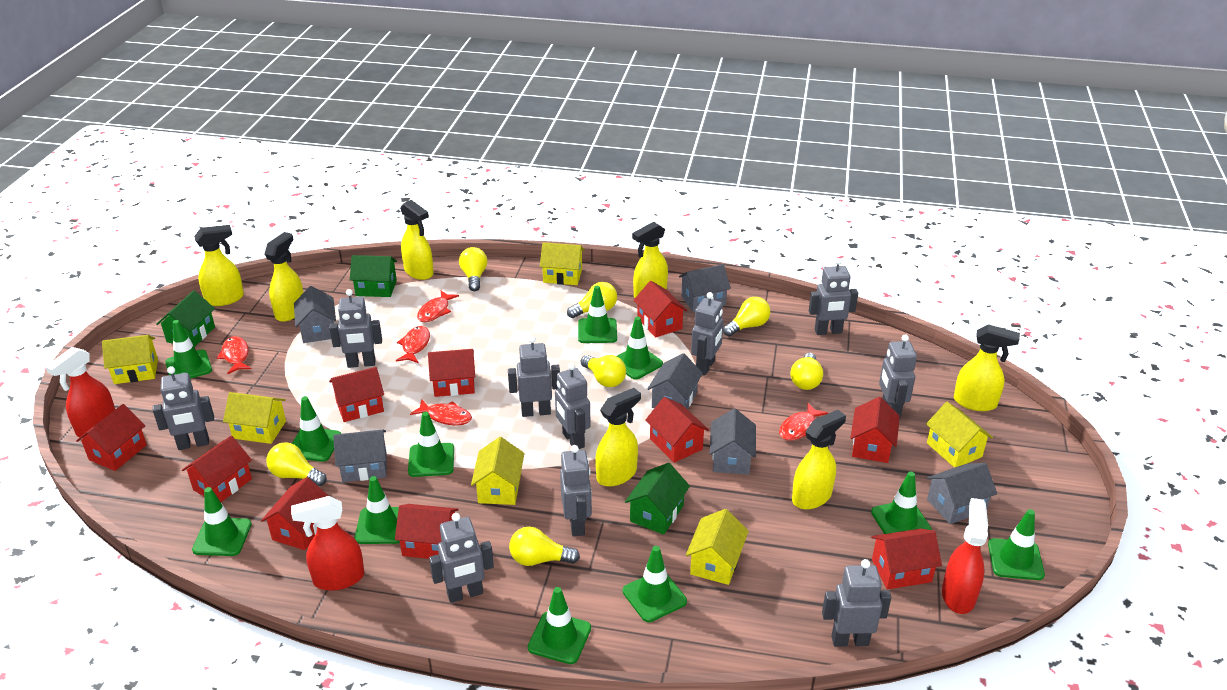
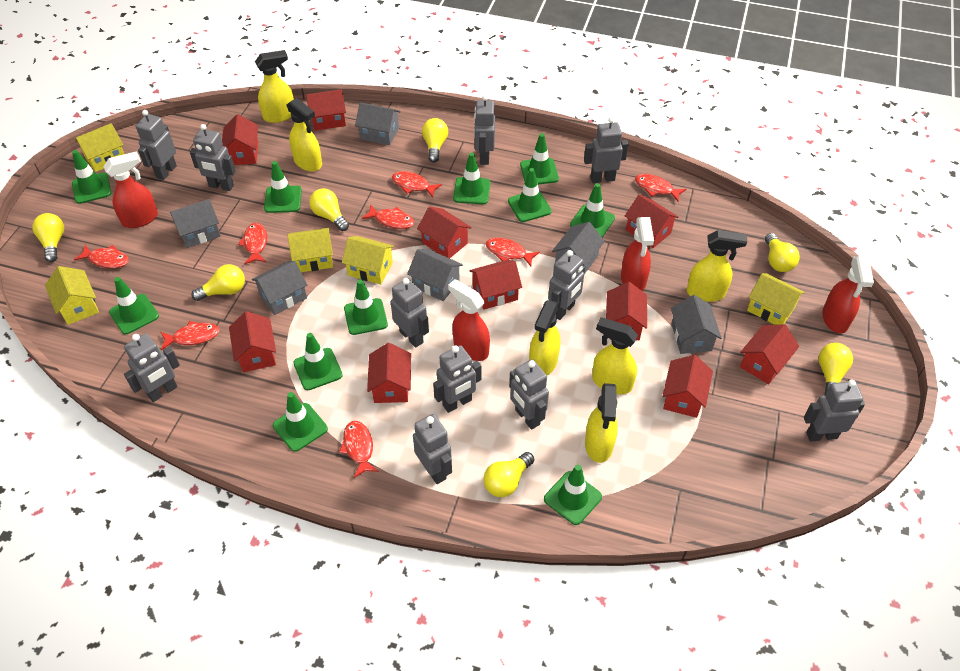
green house: [156,290,215,347] [350,255,397,297] [625,463,690,535] = 3 -> none = 0
grey robot: [153,366,214,450] [329,289,382,368] [429,513,494,603] [508,336,560,417] [555,363,591,449] [560,445,592,537] [691,292,724,376] [809,258,858,335] [822,559,891,647] [879,334,917,420] = 10 -> [124,333,180,402] [136,110,177,180] [190,124,236,191] [391,278,429,348] [413,414,452,484] [433,345,481,413] [474,95,495,165] [509,359,549,430] [548,250,585,320] [584,117,628,183] [804,379,865,442] = 11
red fish: [217,336,252,374] [396,326,430,363] [410,399,472,426] [417,291,459,322] [779,403,828,441] = 5 -> [74,245,129,268] [161,321,220,351] [238,223,267,264] [339,421,379,478] [362,204,414,229] [392,171,442,198] [486,237,540,266] [635,174,686,202] = 8
red spray bottle: [45,347,115,438] [291,496,364,591] [942,498,988,614] = 3 -> [104,151,158,228] [448,279,490,361] [621,217,654,291] [822,256,874,334] = 4
yellow house: [102,335,158,384] [223,392,286,444] [471,437,525,505] [540,242,584,285] [686,509,749,585] [926,402,993,468] = 6 -> [45,266,99,325] [75,123,124,172] [287,228,333,272] [342,236,395,284] [747,273,805,325] = 5
yellow spray bottle: [194,225,244,306] [264,232,304,322] [400,200,434,280] [595,388,641,487] [632,222,668,298] [792,410,846,510] [954,324,1020,411] = 7 -> [255,50,294,123] [287,98,322,171] [529,300,560,375] [585,383,618,463] [592,317,638,394] [687,230,747,302] = 6

